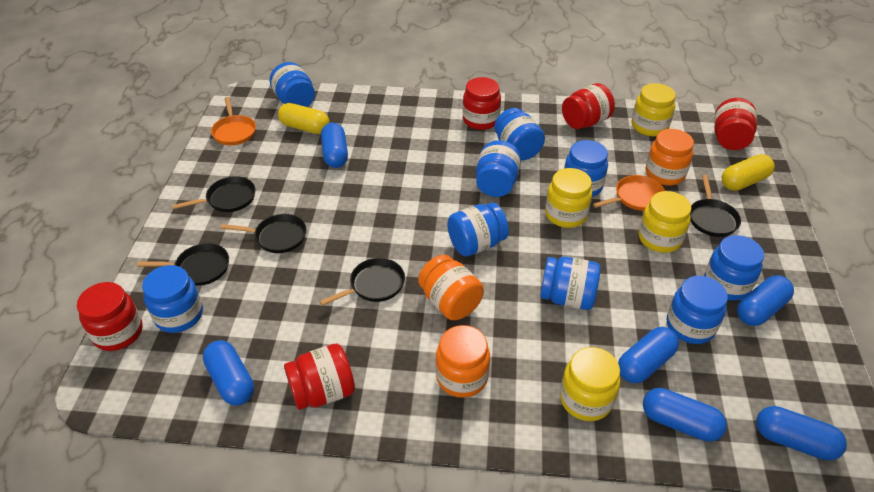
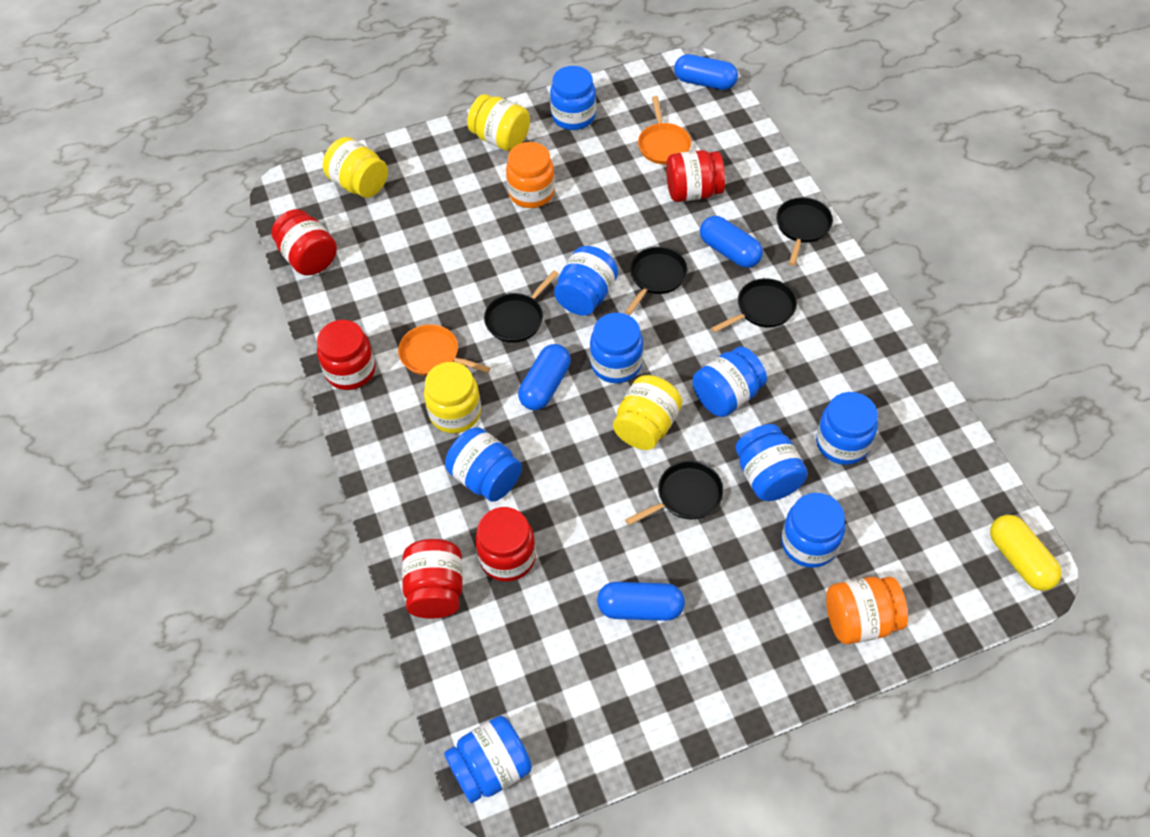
blue capsule: [203,340,254,405] [321,123,348,168] [618,327,679,383] [643,388,727,442] [737,275,794,326] [756,406,847,460] = 6 -> [518,344,571,410] [597,582,685,621] [674,54,738,90] [700,216,763,268] = 4
orange jar: [418,255,484,320] [436,325,490,398] [646,129,694,185] = 3 -> [506,142,555,208] [826,577,908,644] = 2
yellow capsule: [278,103,330,134] [722,154,775,191] = 2 -> [990,515,1062,591] = 1

